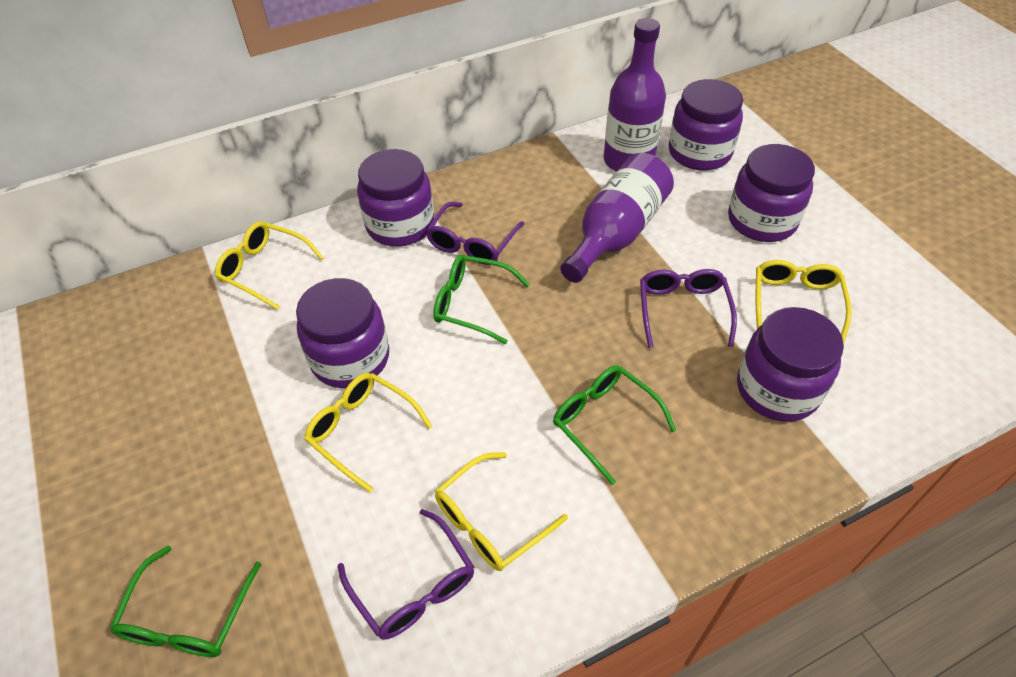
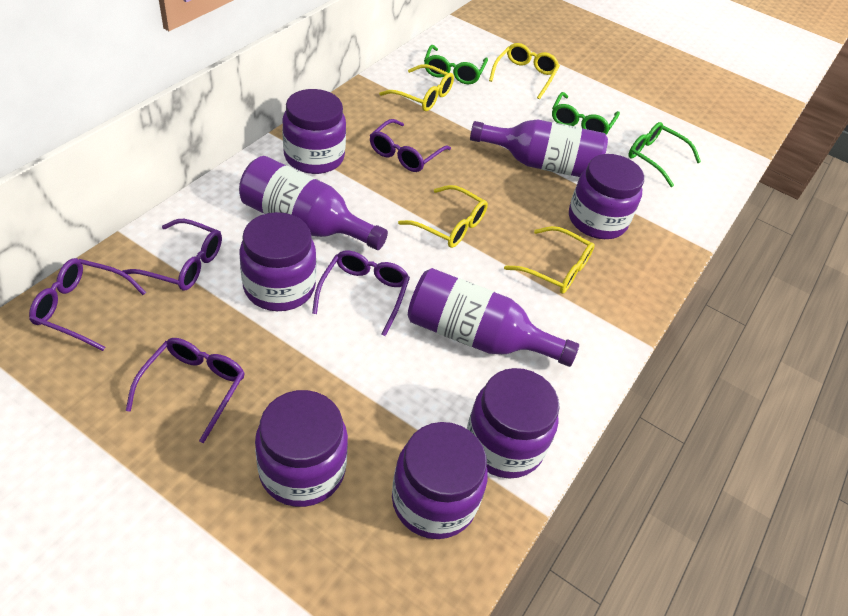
purple bottle: [560,153,674,283] [603,18,666,172] = 2 -> [239,156,388,250] [408,268,579,367] [470,119,608,177] = 3
purple glasses: [338,509,474,640] [426,202,525,265] [640,269,737,348] = 3 -> [29,258,146,351] [123,219,222,291] [126,338,245,443] [312,251,410,336] [370,119,451,172] = 5
purple jar: [296,278,389,388] [357,149,434,247] [669,79,743,171] [728,144,815,242] [737,307,844,422] = 5 -> [239,212,316,311] [255,390,348,507] [282,89,346,174] [392,422,488,539] [467,368,560,479] [569,154,644,239] = 6

